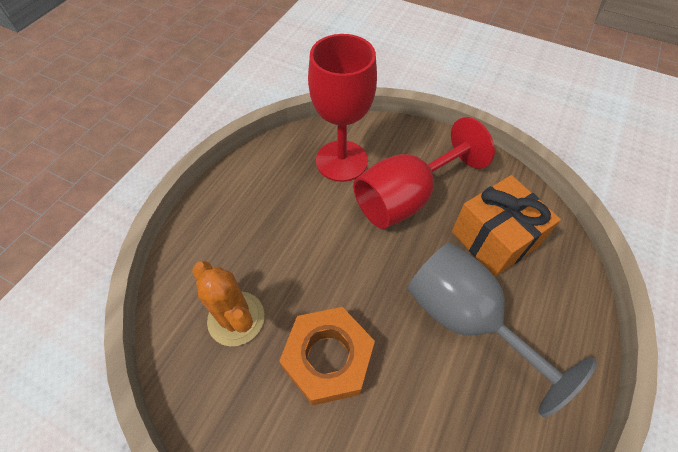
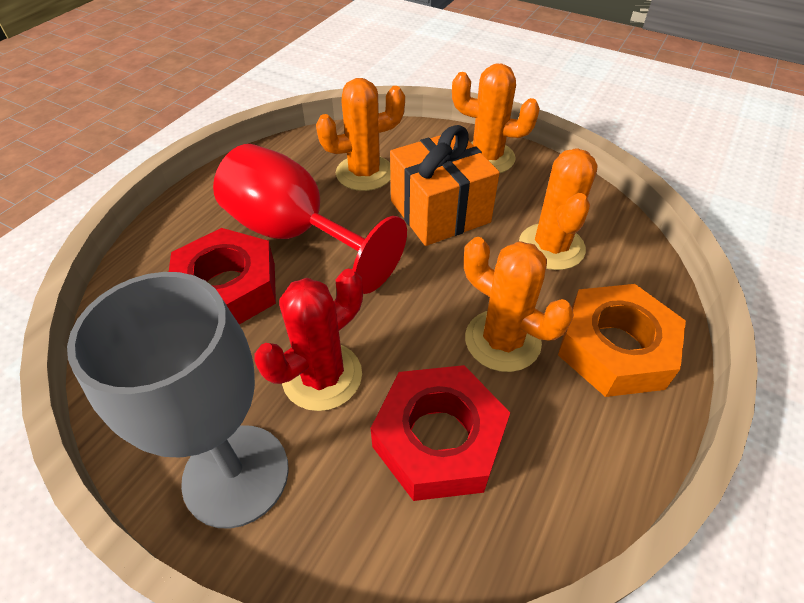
orange cactus: [192,261,264,346] = 1 -> [316,78,405,191] [452,63,540,173] [464,237,574,372] [519,148,598,270] = 4
red cactus: none = 0 -> [255,269,363,411] = 1
red goblet: [308,34,377,182] [353,117,495,229] = 2 -> [213,144,407,294] = 1
red nut: none = 0 -> [169,228,276,324] [371,365,510,501] = 2

